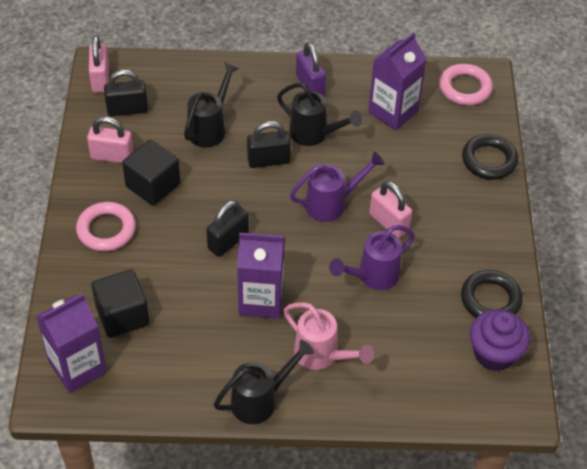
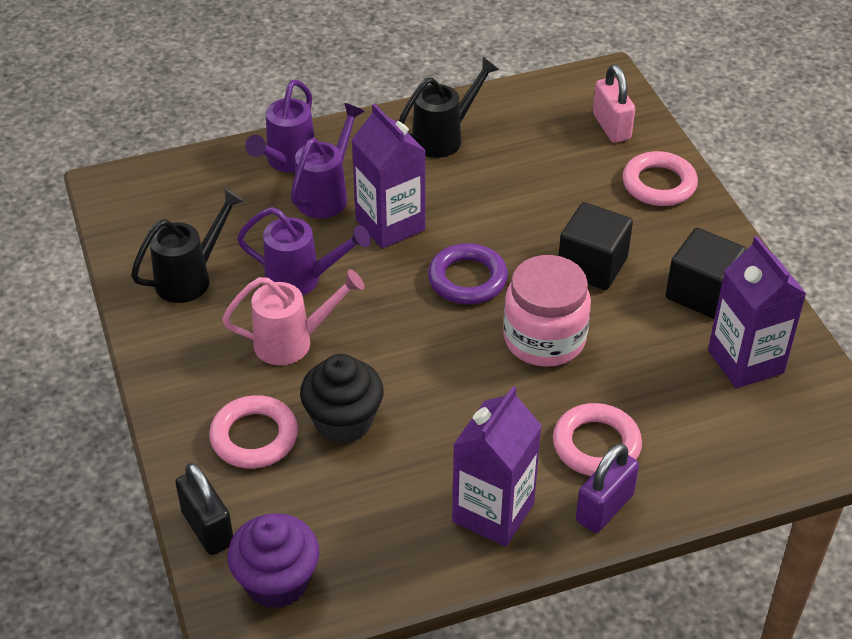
black cupcake: none = 0 -> [300,354,384,444] = 1
black padlock: [104,70,148,116] [206,200,249,257] [247,121,291,168] = 3 -> [175,463,233,555] = 1
black ring: [461,270,523,318] [462,134,518,180] = 2 -> none = 0
black watering can: [184,63,239,148] [214,340,314,424] [277,83,362,146] = 3 -> [131,188,244,303] [399,57,499,158] = 2
pink jar: none = 0 -> [503,255,591,367] = 1
pink padlock: [87,117,134,163] [89,35,109,93] [369,181,412,238] = 3 -> [593,65,635,143] = 1
pink ring: [76,202,136,252] [439,64,493,105] = 2 -> [209,395,298,469] [553,403,642,476] [622,151,698,206] = 3
purple ring: none = 0 -> [428,243,508,304] = 1
purple watering can: [290,152,385,222] [329,225,415,290] = 2 -> [237,207,371,296] [245,80,315,173] [291,103,365,218] = 3

